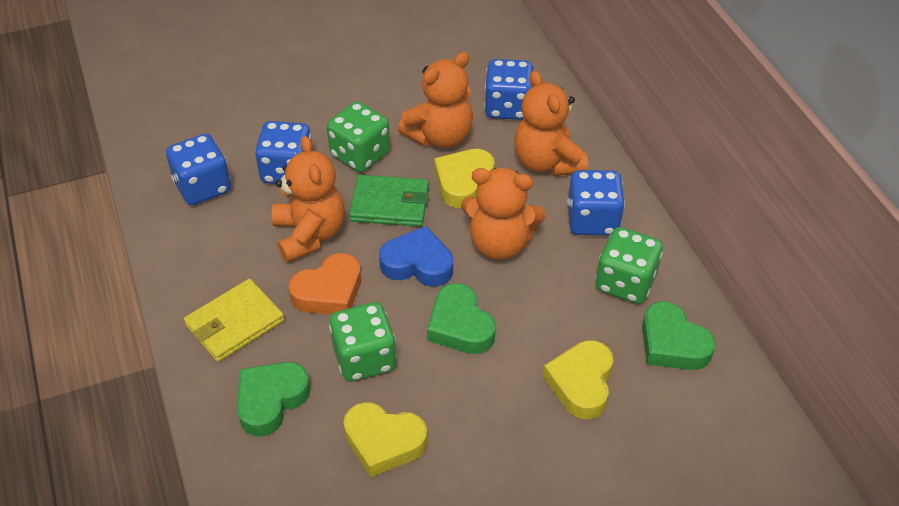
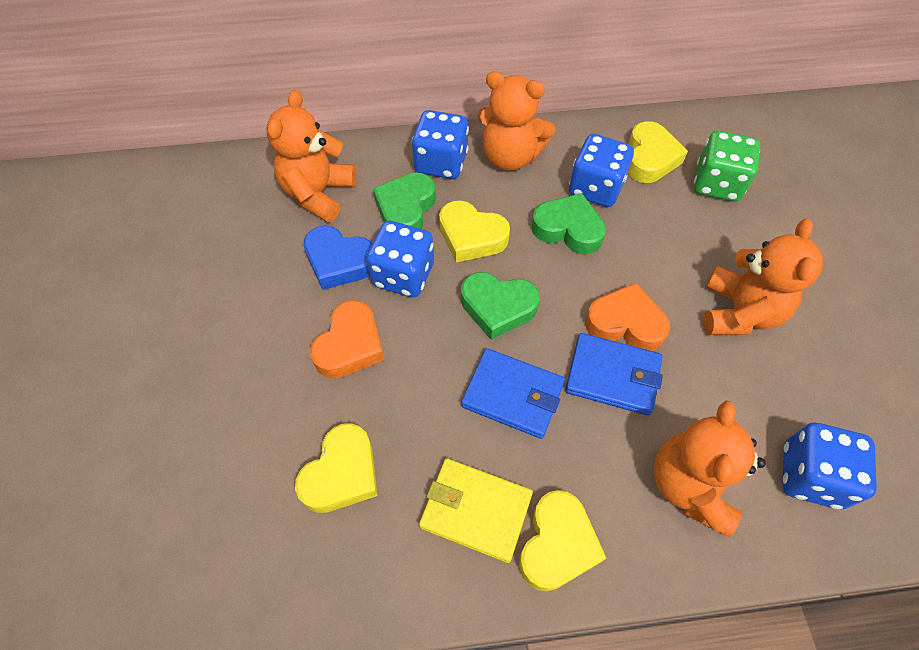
blue wallet: none = 0 -> [461,348,565,439] [565,333,663,416] = 2
green dice: [327,101,390,172] [329,302,397,381] [596,227,663,304] = 3 -> [694,130,760,202] = 1
green wallet: [349,175,429,227] = 1 -> none = 0
orange heart: [289,253,361,314] = 1 -> [310,300,384,378] [585,283,670,351] = 2
yellow heart: [343,402,427,477] [434,149,495,208] [543,340,613,419] = 3 -> [295,423,378,513] [439,200,510,262] [519,490,606,592] [628,121,688,183] = 4

